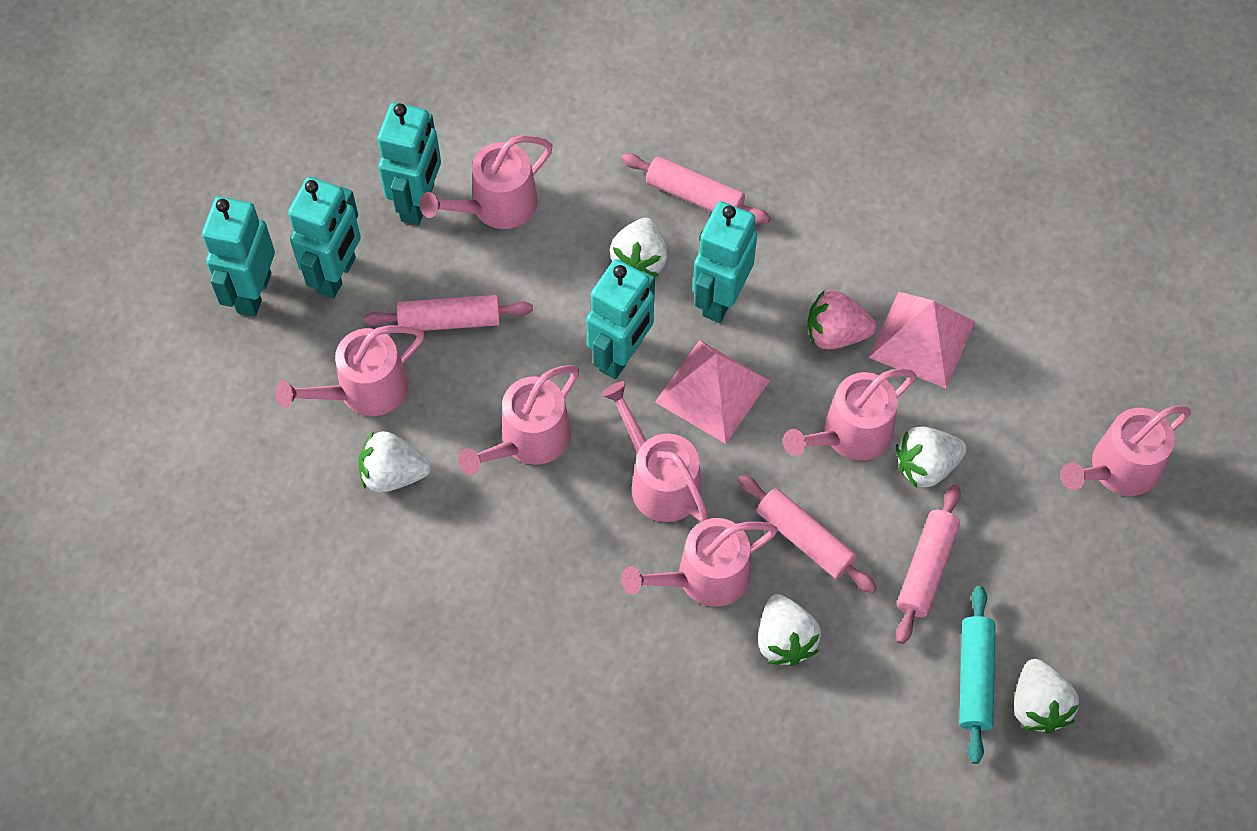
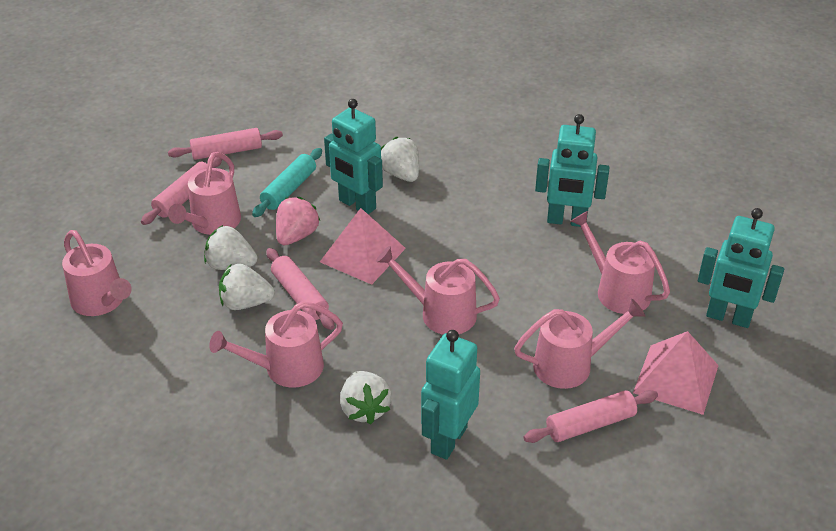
pink watering can: [275,325,424,416] [420,135,553,229] [458,365,579,475] [601,381,709,522] [621,518,778,607] [783,369,916,460] [1060,406,1191,496] = 7 -> [62,230,132,316] [168,152,241,235] [209,301,343,388] [376,246,500,335] [514,299,645,389] [571,211,670,314] = 6
turquoise robot: [202,196,275,316] [288,177,361,299] [378,103,441,225] [586,259,655,379] [693,201,757,323] = 5 -> [324,99,383,214] [421,330,480,460] [535,114,610,227] [698,208,784,328] = 4
white strawberry: [358,431,431,493] [609,218,668,277] [758,594,821,666] [896,426,967,488] [1014,659,1079,733] = 5 -> [204,225,257,270] [219,264,275,310] [340,371,392,425] [381,137,419,182] = 4

